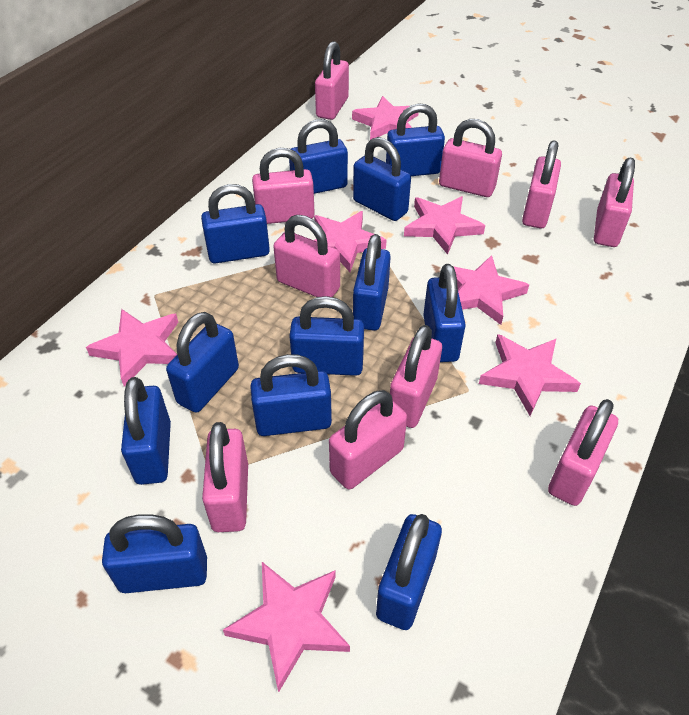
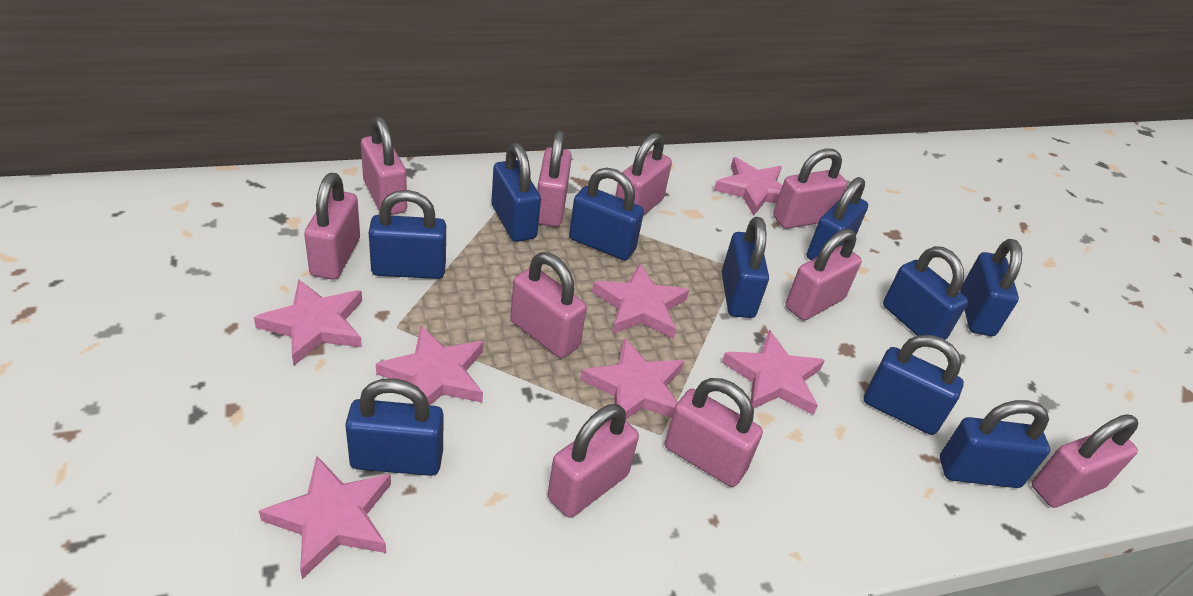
blue padlock: [102,514,207,593] [121,377,171,485] [166,312,239,413] [201,184,270,263] [250,354,332,436] [289,119,348,194] [289,296,364,376] [353,137,411,221] [353,234,391,331] [376,514,442,630] [386,103,445,176] [423,264,466,362] = 12 -> [345,378,444,476] [369,190,446,279] [491,143,541,242] [569,168,644,260] [722,217,769,318] [807,177,868,260] [864,335,964,435] [883,246,968,340] [940,400,1050,488] [960,239,1022,336] = 10

